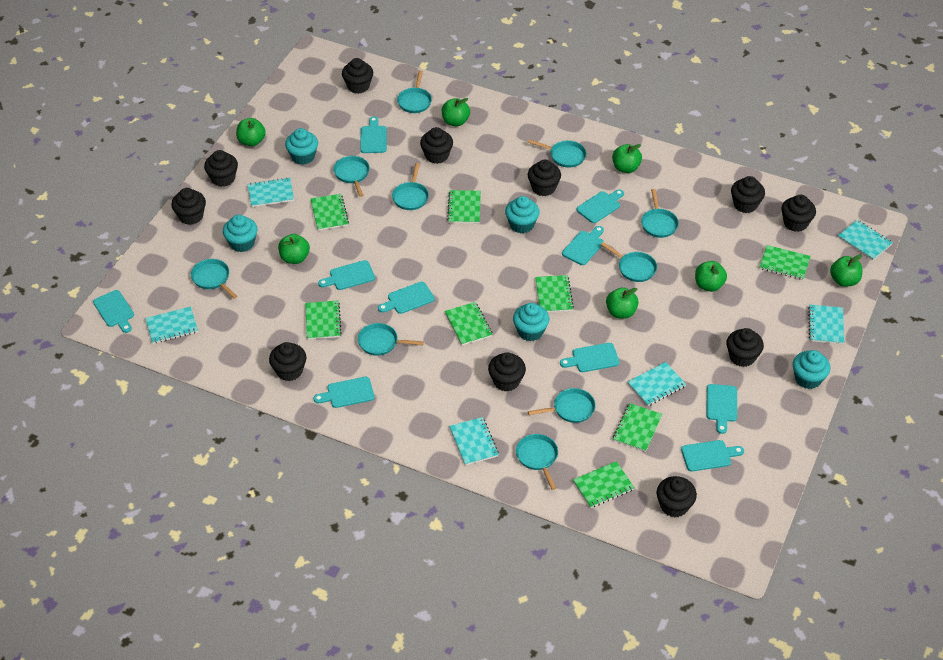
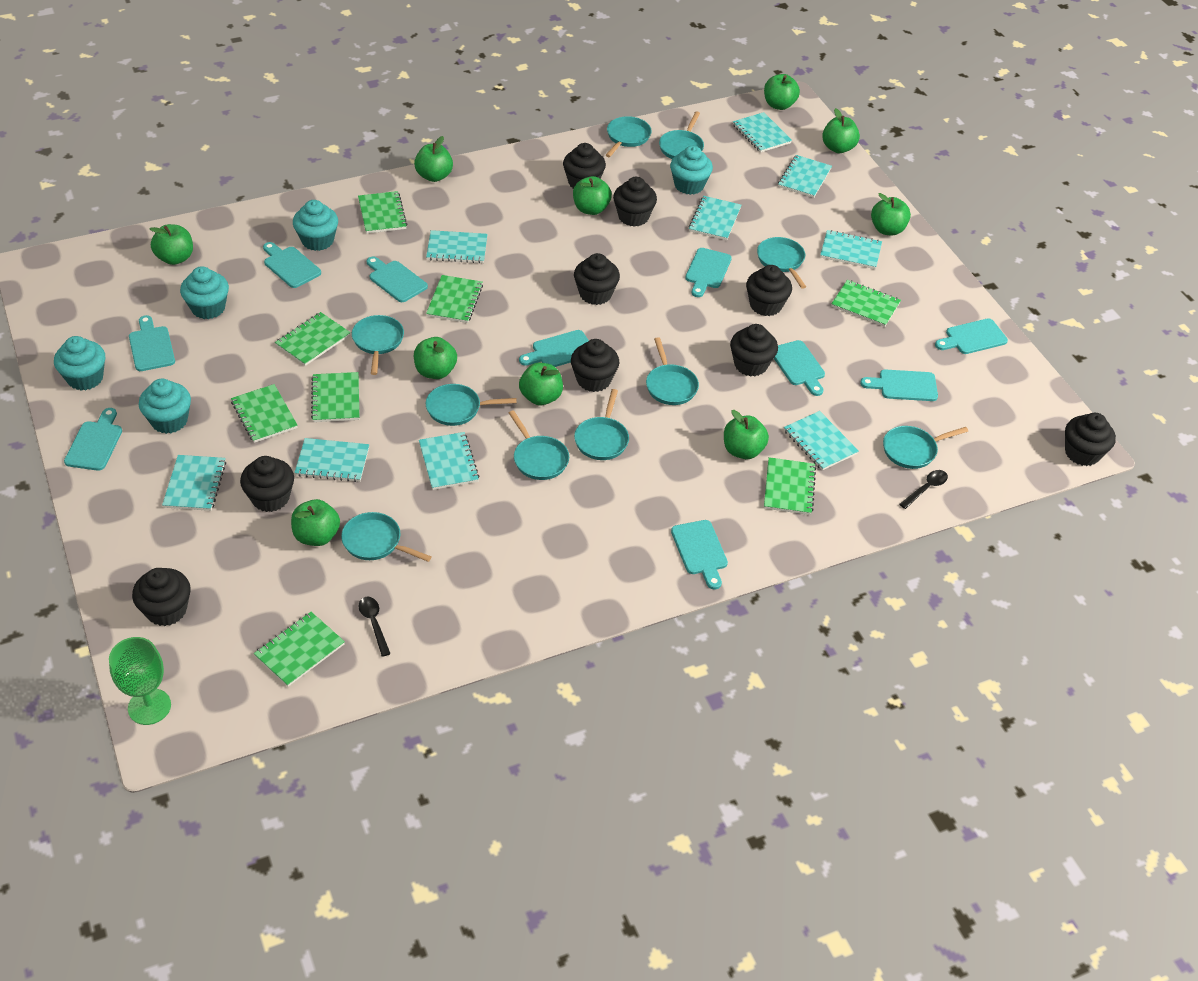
black cupcake: [171,188,206,225] [204,150,238,187] [269,342,306,381] [342,58,373,94] [420,127,453,164] [488,352,526,392] [528,159,561,196] [657,476,697,518] [726,328,764,367] [731,176,765,213] [781,195,816,232] = 11 -> [132,568,191,626] [240,456,294,512] [563,143,606,189] [571,339,619,392] [574,253,620,305] [613,177,657,227] [730,324,778,377] [746,265,792,316] [1065,413,1116,466] = 9
black spoon: none = 0 -> [359,597,391,657] [899,470,948,509] = 2
green apple: [236,118,266,146] [278,234,310,264] [442,98,470,126] [606,287,639,319] [612,144,642,173] [695,261,727,292] [830,254,862,287] = 7 -> [150,224,193,265] [291,499,340,546] [414,136,453,182] [414,337,457,379] [519,363,563,405] [573,176,612,215] [724,410,769,459] [764,74,800,110] [822,108,860,153] [871,193,911,236] = 10
green goblet: none = 0 -> [109,637,171,725] = 1
turquoise notebook: [145,307,198,344] [247,177,294,207] [449,417,499,465] [628,362,686,406] [808,305,844,344] [838,220,893,260] = 6 -> [162,455,226,511] [294,438,369,482] [419,432,479,490] [426,230,488,263] [688,196,741,240] [733,112,792,153] [778,155,832,198] [784,411,859,470] [820,230,882,269] = 9

